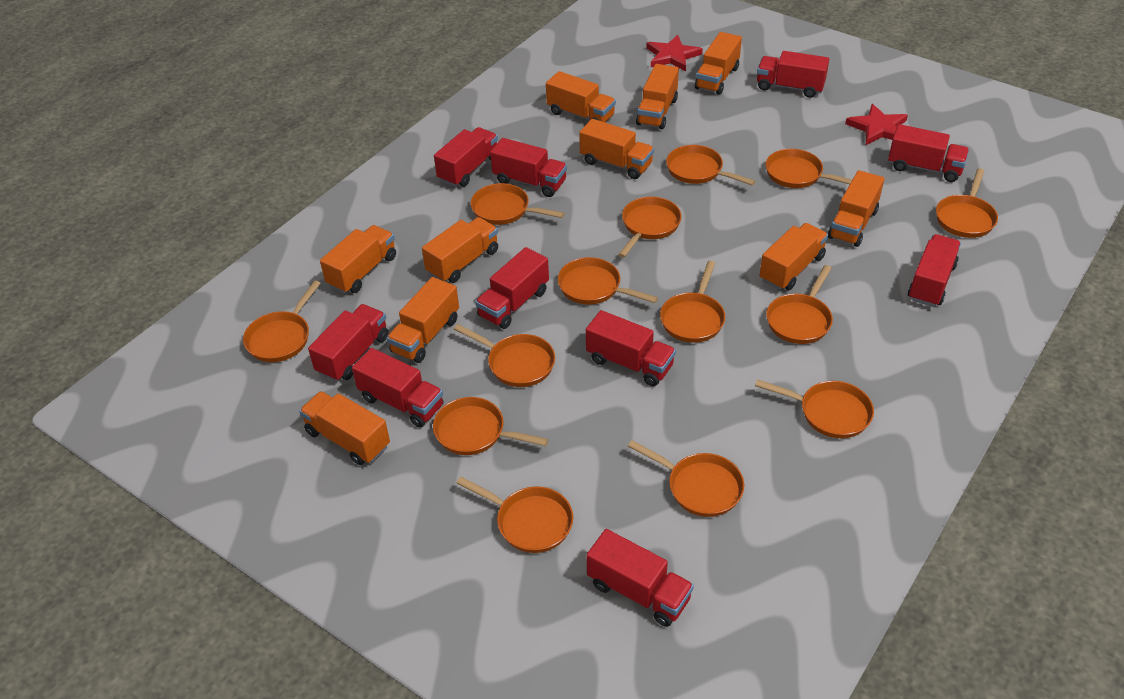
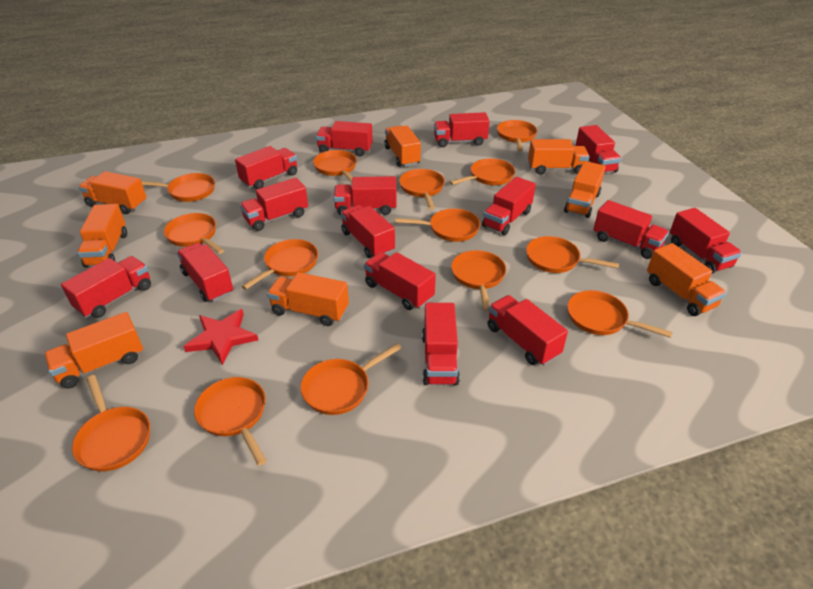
orange truck: [299,391,390,465] [320,225,396,294] [387,277,459,363] [422,217,498,283] [546,71,616,122] [579,119,654,179] [636,64,679,129] [695,32,742,95] [760,223,828,290] [828,170,884,247] = 10 -> [44,312,143,389] [77,204,127,268] [78,171,147,214] [267,272,349,326] [384,126,421,167] [528,139,589,175] [564,161,606,218] [647,243,726,316] = 8
red star: [646,35,703,71] [845,104,908,145] = 2 -> [183,309,258,365] = 1
red truck: [308,304,388,382] [352,348,443,427] [434,127,498,187] [475,247,549,329] [490,138,567,197] [586,310,676,386] [586,529,694,627] [757,51,829,98] [888,124,969,182] [908,234,961,307] = 10 -> [61,256,151,318] [177,243,233,302] [235,146,297,189] [240,178,308,231] [316,121,373,157] [334,176,397,215] [341,205,395,258] [364,252,436,310] [422,303,460,385] [434,112,490,147] [482,177,536,235] [488,295,568,366] [576,125,621,173] [593,200,669,259] [670,208,742,274] = 15

